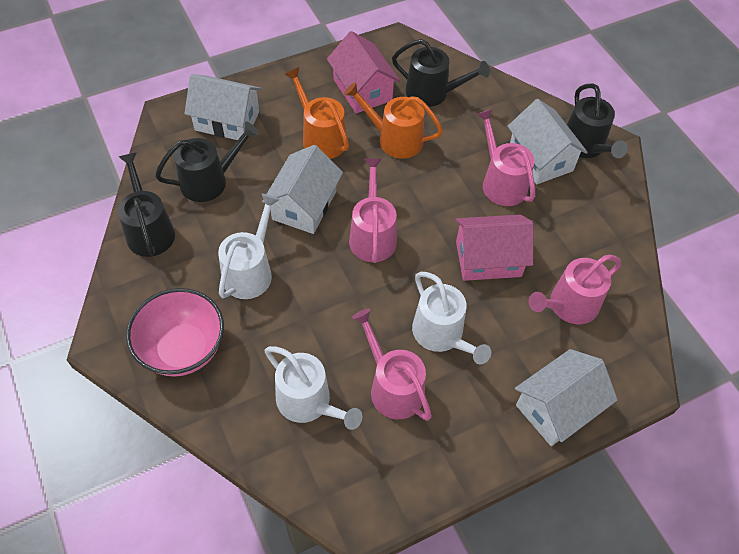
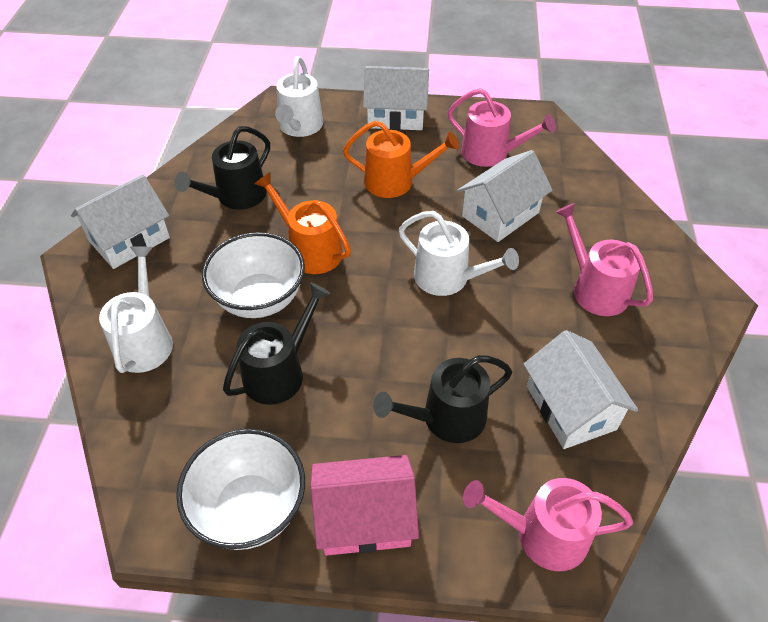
black watering can: [118,153,175,257] [155,122,259,202] [392,39,490,107] [567,83,628,158] = 4 -> [175,126,270,210] [223,283,330,405] [373,355,512,443] = 3
pink bowl: [126,288,224,376] = 1 -> none = 0
pink house: [327,31,400,113] [455,214,533,281] = 2 -> [311,455,419,556] = 1
pink watering can: [349,159,397,263] [352,309,432,421] [477,109,535,206] [528,255,621,324] = 4 -> [448,88,556,167] [463,478,633,571] [555,203,653,316] = 3
white bowl: none = 0 -> [176,429,305,550] [202,232,305,318] = 2

